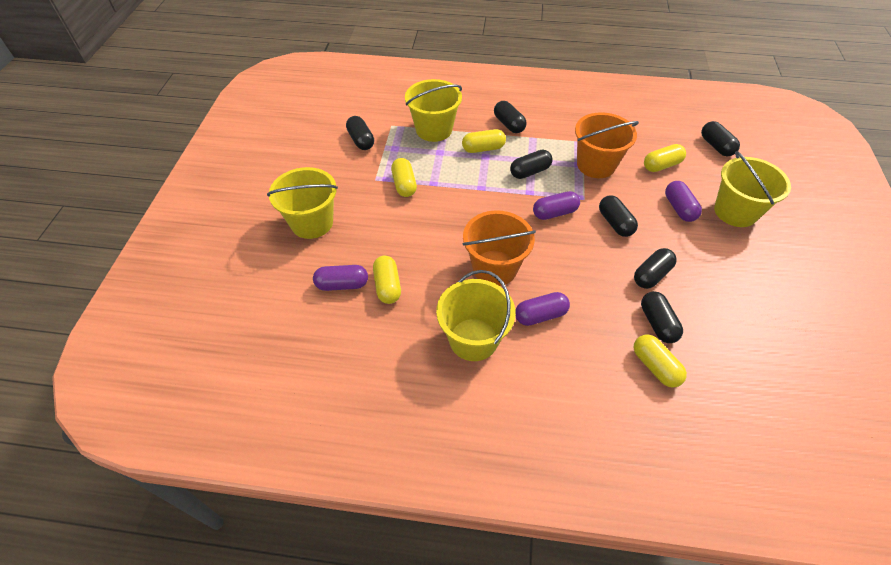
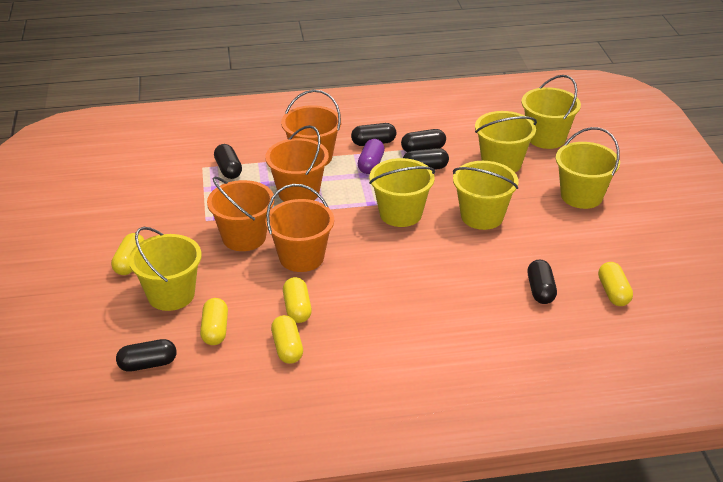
black capsule: [346,116,374,150] [494,101,527,133] [510,150,553,179] [599,195,638,237] [634,248,677,289] [641,291,683,343] [701,121,740,157] = 7 -> [116,339,176,372] [214,144,242,179] [351,123,396,146] [401,129,446,152] [403,148,449,170] [527,259,557,304] = 6
orange bucket: [463,210,536,286] [575,112,639,178] = 2 -> [207,176,274,251] [265,125,329,202] [265,184,334,272] [281,90,341,166] = 4
purple capsule: [313,265,368,291] [516,292,570,326] [533,191,580,220] [665,181,702,222] = 4 -> [358,139,385,174] = 1
yellow bucket: [267,167,338,239] [405,79,462,142] [436,270,516,361] [714,151,791,227] = 4 -> [129,227,202,311] [369,158,435,227] [453,161,519,230] [475,111,537,172] [521,75,581,149] [556,127,620,209] = 6

